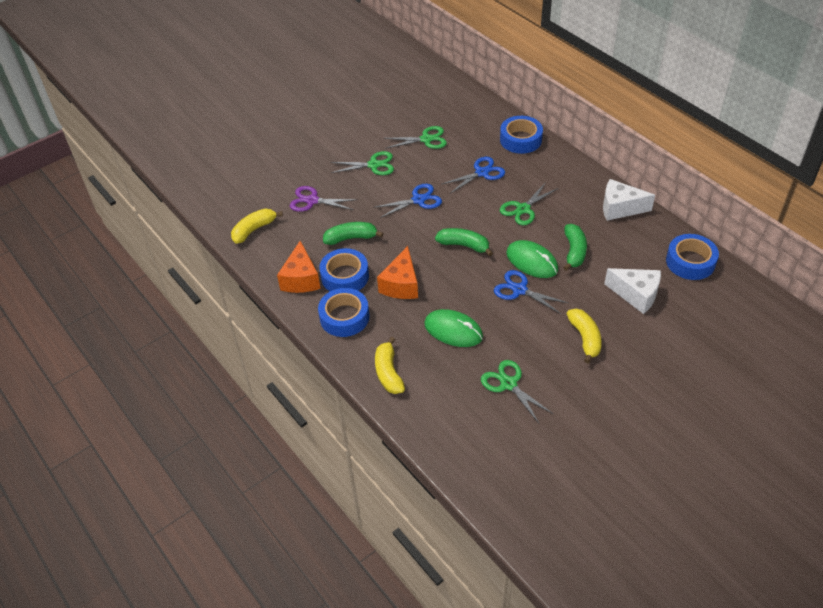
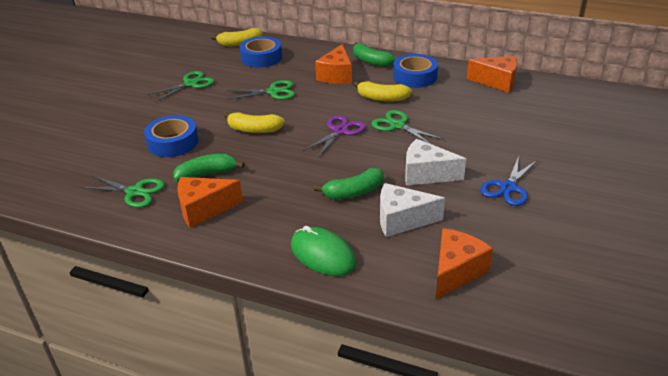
blue scissors: [376,184,442,218] [442,157,505,194] [494,270,569,314] = 3 -> [480,156,537,206] = 1
blue tape: [318,288,370,337] [319,248,369,291] [500,116,543,154] [666,234,719,280] = 4 -> [144,115,198,157] [240,36,282,67] [393,54,438,88] = 3
green mouse: [424,309,483,347] [506,240,558,278] = 2 -> [291,226,356,276] = 1
orange cheese: [277,241,321,293] [377,246,418,299] = 2 -> [177,177,243,228] [315,44,352,84] [435,228,493,300] [467,56,517,93] = 4

